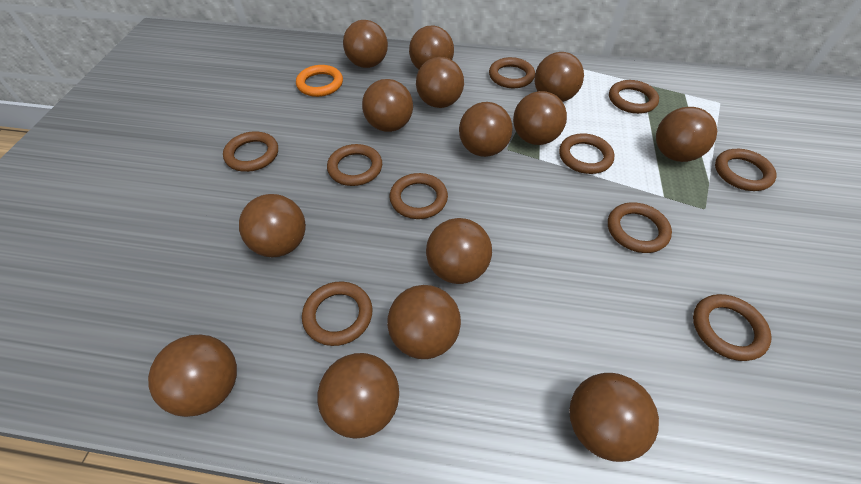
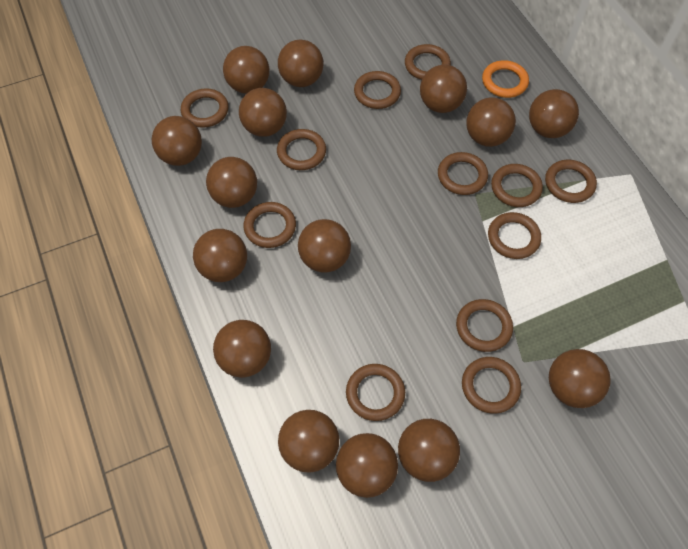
brown ball: [148,334,237,417] [239,194,306,257] [317,353,399,439] [343,20,388,68] [362,79,413,132] [387,285,461,359] [409,26,454,70] [416,57,464,108] [426,218,492,284] [459,102,513,157] [513,91,567,145] [534,52,584,102] [569,373,659,462] [656,107,717,162] = 14 -> [152,116,202,166] [193,229,247,282] [206,157,257,208] [213,320,271,378] [223,46,269,94] [239,88,287,137] [278,39,323,87] [278,410,339,472] [298,219,351,272] [336,433,398,498] [398,419,460,482] [420,65,467,113] [466,97,516,147] [529,89,579,138] [549,349,611,408] = 15
brown ring: [223,131,278,172] [302,282,373,346] [327,144,382,186] [390,173,448,219] [489,57,535,88] [559,133,614,174] [608,202,672,253] [609,80,659,114] [693,294,772,361] [715,149,777,191] = 10 -> [181,88,229,128] [243,202,296,248] [277,129,326,170] [346,364,405,421] [354,71,401,109] [405,44,451,80] [438,152,488,195] [456,299,513,352] [462,357,521,414] [488,212,541,259] [491,164,543,207] [545,160,597,203] = 12

